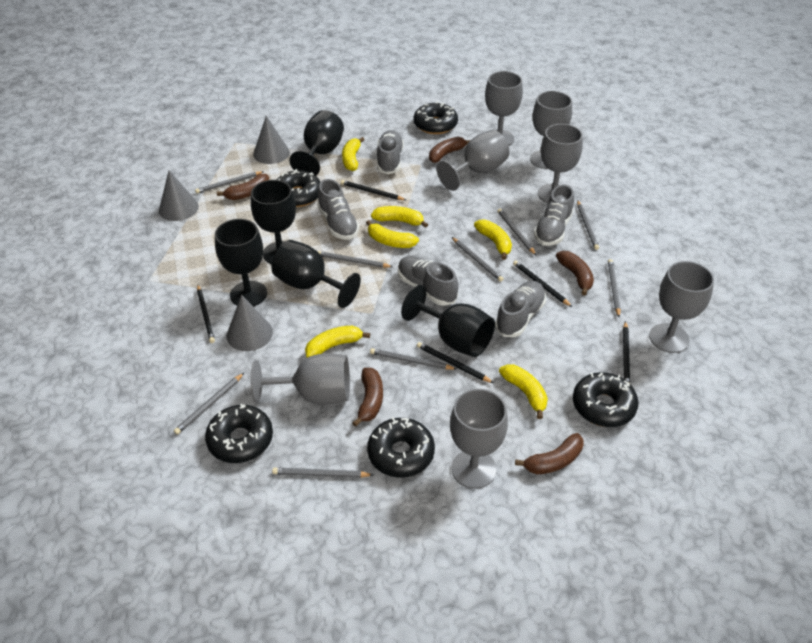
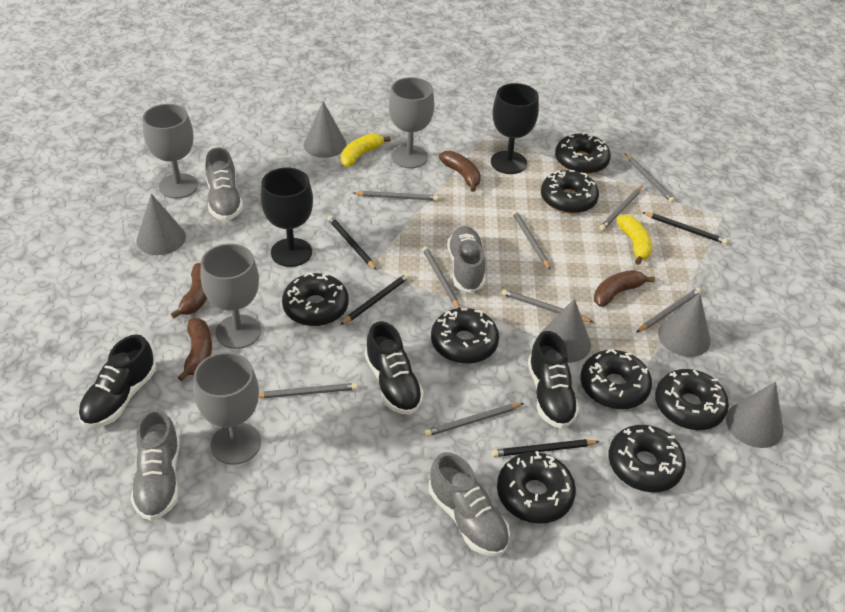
black donut: [205,404,273,463] [276,169,321,207] [367,417,435,477] [414,101,458,134] [573,372,639,427] = 5 -> [282,272,349,326] [431,308,499,364] [497,451,576,524] [541,170,599,214] [555,132,611,174] [581,349,652,409] [608,425,686,492] [655,369,729,430] = 8
black goblet: [215,219,267,306] [251,180,296,264] [271,240,361,308] [290,110,344,176] [401,285,495,357] = 5 -> [260,168,313,267] [491,83,539,174] = 2
black pencil: [197,285,215,343] [341,180,406,200] [417,342,494,383] [513,260,572,307] [623,321,630,383] = 5 -> [328,215,377,270] [340,273,410,325] [492,439,600,457] [643,212,728,244] = 4
black shoe: none = 0 -> [78,334,156,428] [365,321,424,415] [528,331,579,429] = 3
brown banana: [217,174,269,200] [352,368,383,427] [429,137,471,163] [515,433,584,474] [556,251,594,296] = 5 -> [171,263,207,318] [178,318,212,381] [439,151,481,192] [594,270,655,307] = 4
grey cone: [159,170,199,221] [227,295,273,351] [253,116,290,164] = 3 -> [136,194,186,255] [304,101,347,158] [540,299,591,363] [658,294,711,357] [726,382,784,448] = 5
grey goblet: [250,353,350,404] [437,130,509,191] [450,389,508,489] [485,71,523,146] [530,91,572,169] [538,124,583,203] [649,261,714,353] = 7 -> [142,104,198,199] [193,352,261,465] [200,243,261,349] [389,77,434,168] = 4
grey shoe: [317,179,359,240] [377,130,404,174] [398,256,459,306] [495,281,546,337] [534,184,574,246] = 5 -> [131,409,180,521] [205,148,243,221] [429,452,510,556] [447,226,485,293] = 4
yellow banana: [305,326,370,358] [342,137,365,171] [366,220,419,248] [371,206,428,228] [474,220,512,260] [499,364,548,419] = 6 -> [341,133,391,167] [617,214,652,265] = 2

